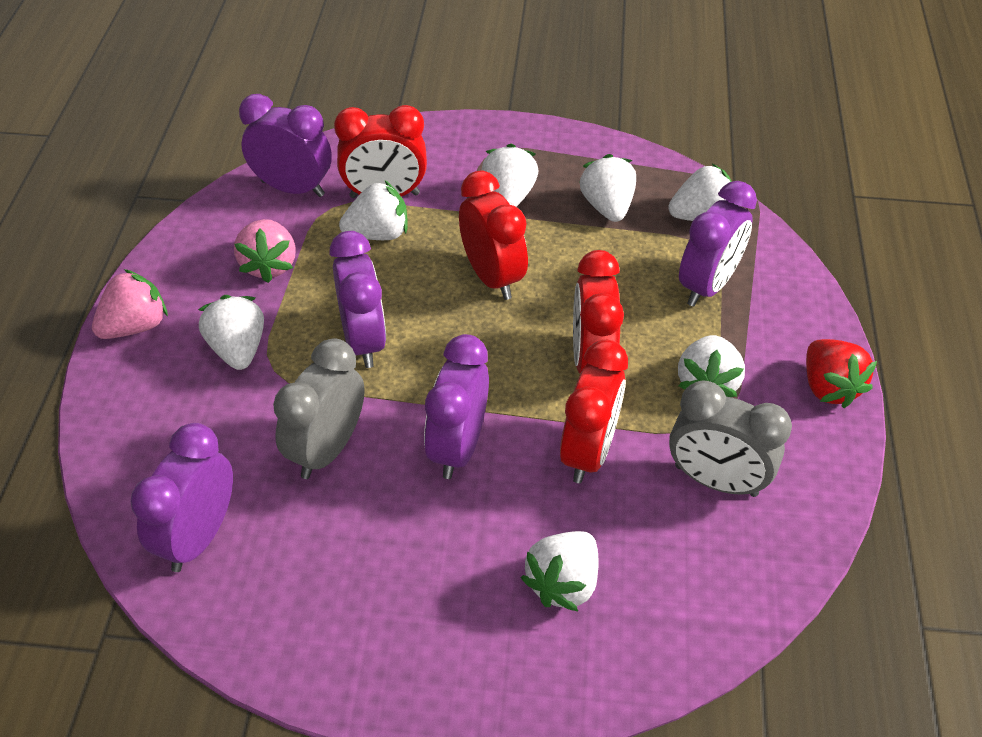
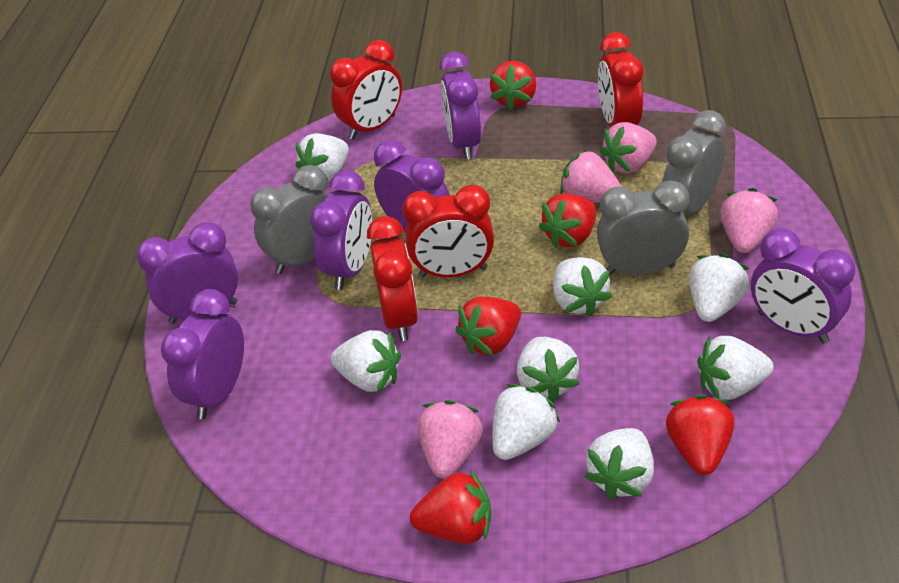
grey clock: [273,338,364,479] [669,380,792,497] = 2 -> [250,165,328,274] [597,180,690,275] [662,110,726,214] = 3
pink strawberry: [92,269,168,339] [234,219,296,283] = 2 -> [418,400,483,479] [560,150,622,203] [600,122,657,173] [720,188,778,253] = 4
purple clock: [130,423,233,572] [239,94,332,197] [329,231,386,368] [424,334,489,479] [679,181,757,307] = 5 -> [137,222,238,324] [161,289,244,419] [310,170,372,290] [374,140,450,232] [439,52,481,159] [751,228,855,343] = 6
red strawberry: [806,339,877,408] = 1 -> [410,470,491,544] [455,297,521,356] [490,61,536,111] [539,193,596,248] [666,395,734,475] = 5
white strawberry: [198,295,264,370] [339,181,407,240] [482,144,538,207] [521,531,599,611] [580,154,636,222] [668,163,732,221] [678,335,745,397] = 7 -> [296,133,349,182] [331,330,401,393] [492,384,560,460] [517,337,579,402] [553,257,612,317] [584,428,654,500] [689,253,749,322] [697,336,774,400] = 8

